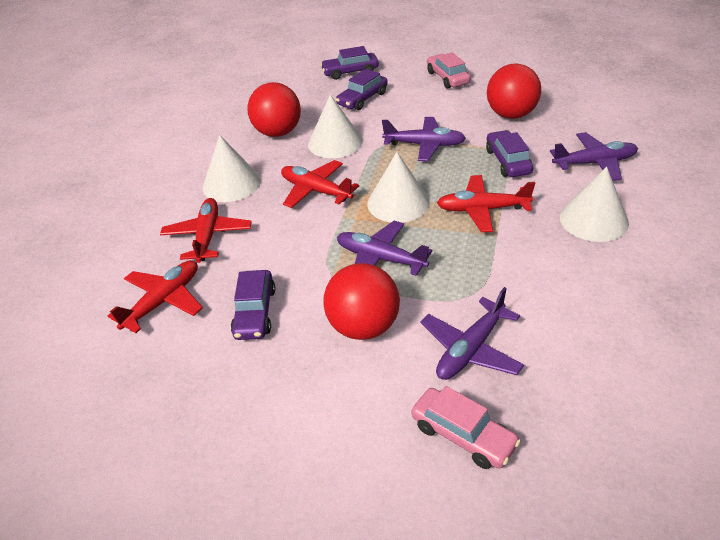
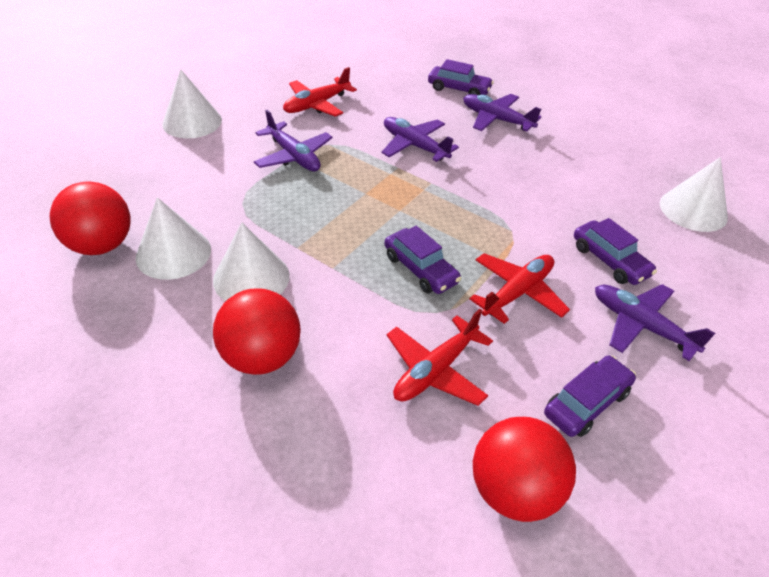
pink car: [412,386,521,469] [427,52,471,89] = 2 -> none = 0
red plane: [108,260,203,333] [160,198,252,263] [281,160,359,208] [437,175,535,232] = 4 -> [283,67,357,117] [387,309,493,406] [469,253,570,324] = 3

